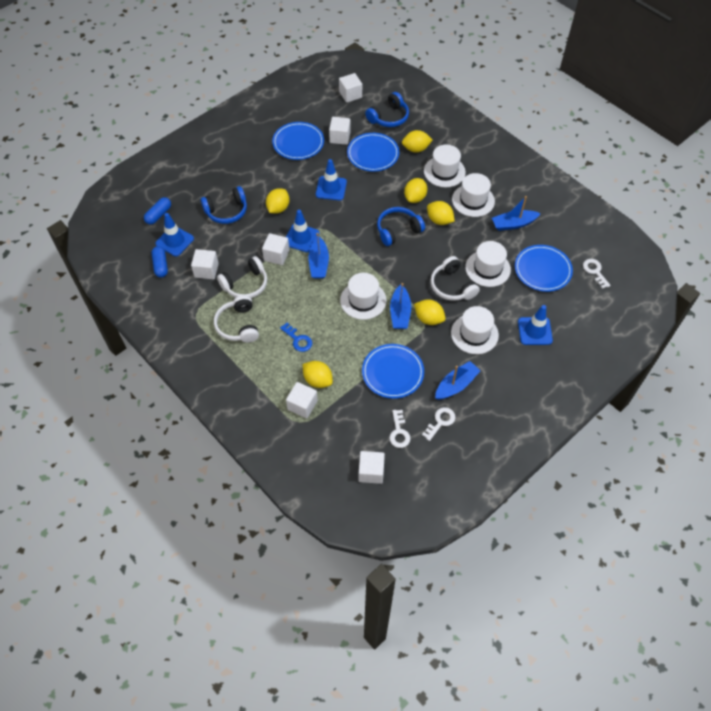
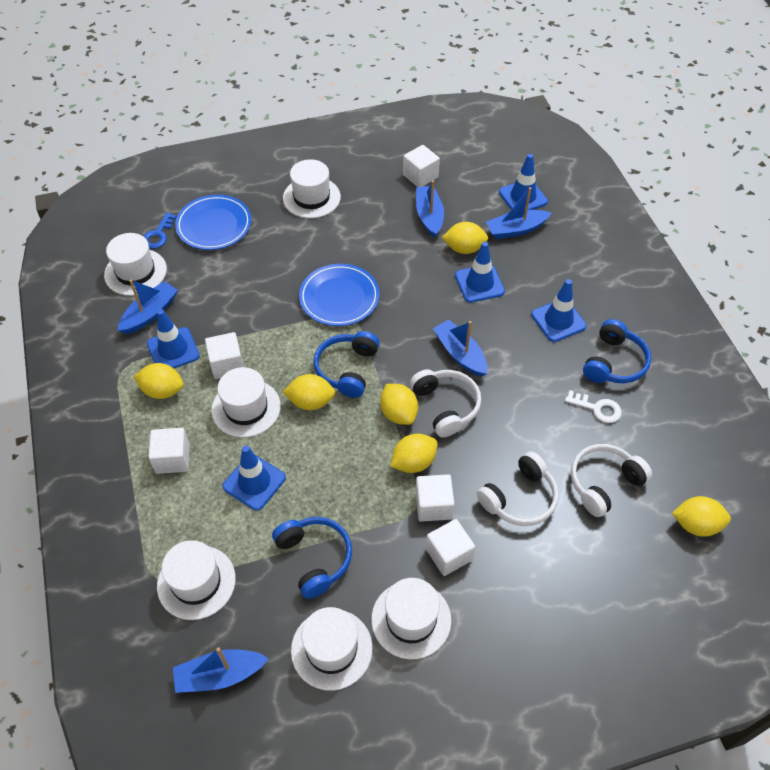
blue boat: [308,233,329,279] [390,283,411,329] [435,361,481,400] [492,196,541,231] = 4 -> [118,279,178,334] [173,647,269,693] [416,180,444,238] [433,320,488,377] [486,187,551,239] = 5
blue capsule: [144,197,171,225] [151,246,168,278] = 2 -> none = 0
blue plate: [272,122,324,160] [347,133,399,172] [362,344,424,399] [515,245,573,292] = 4 -> [175,195,251,250] [299,264,379,326] = 2
blue traffic cone: [155,213,194,256] [286,210,319,252] [316,159,347,200] [518,305,553,345] = 4 -> [147,309,200,368] [223,446,286,510] [455,242,505,303] [499,154,548,210] [531,279,587,342] = 5
white cube: [191,249,219,279] [262,233,289,265] [286,382,318,418] [329,117,351,145] [339,73,362,103] [359,451,385,484] = 6 -> [148,428,190,474] [205,332,244,379] [403,145,440,187] [416,474,455,522] [426,519,475,576] = 5
white hat: [340,273,386,320] [424,145,466,187] [451,306,499,354] [452,173,495,217] [465,241,511,287] = 5 -> [104,233,167,296] [157,540,236,620] [211,367,281,438] [283,159,341,218] [291,607,373,691] [371,578,451,659] = 6
white key: [389,410,411,448] [422,407,456,441] [583,259,611,289] = 3 -> [565,390,622,423] = 1

